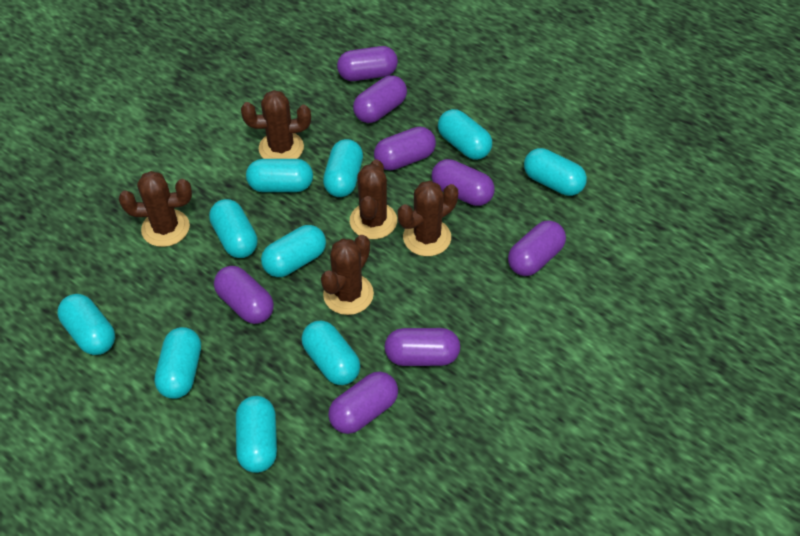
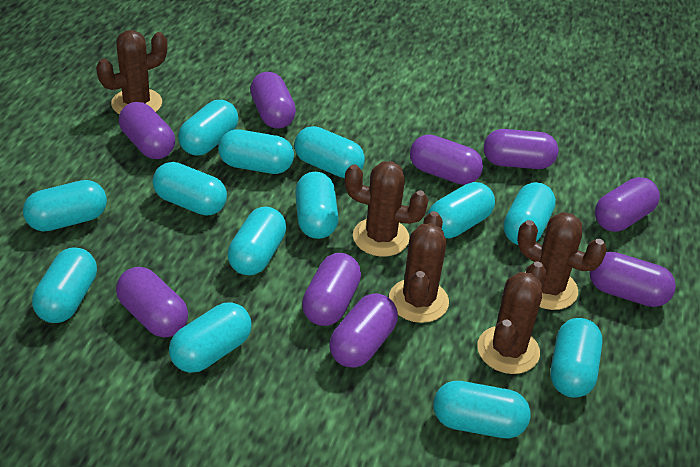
purple capsule: [214,266,274,324] [328,371,398,434] [337,46,398,81] [353,75,407,123] [374,127,436,170] [384,328,460,366] [431,159,495,206] [508,220,566,276] = 8 -> [116,267,188,338] [119,102,175,159] [250,72,296,129] [302,253,361,326] [329,293,398,368] [410,135,483,185] [484,129,558,169] [590,252,676,307] [595,177,660,232] = 9
turquoise capsule: [57,294,115,355] [154,327,201,399] [209,199,258,258] [236,396,277,473] [246,159,313,192] [261,225,326,277] [301,321,360,385] [323,139,363,197] [438,109,492,160] [524,148,587,196] = 10 -> [23,180,107,232] [32,247,97,323] [153,162,227,216] [169,302,252,373] [178,100,238,156] [218,129,294,174] [228,207,286,275] [294,126,365,178] [295,172,338,239] [428,182,495,238] [433,381,531,438] [504,182,556,245] [551,318,603,398] = 13

